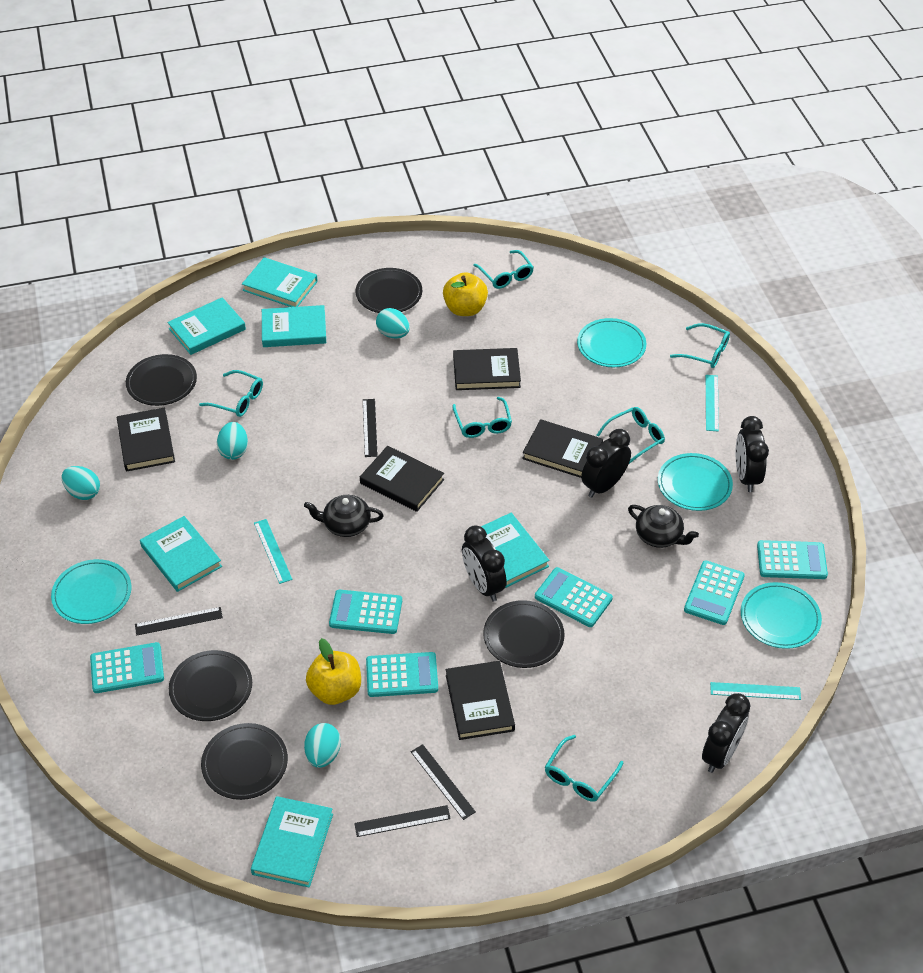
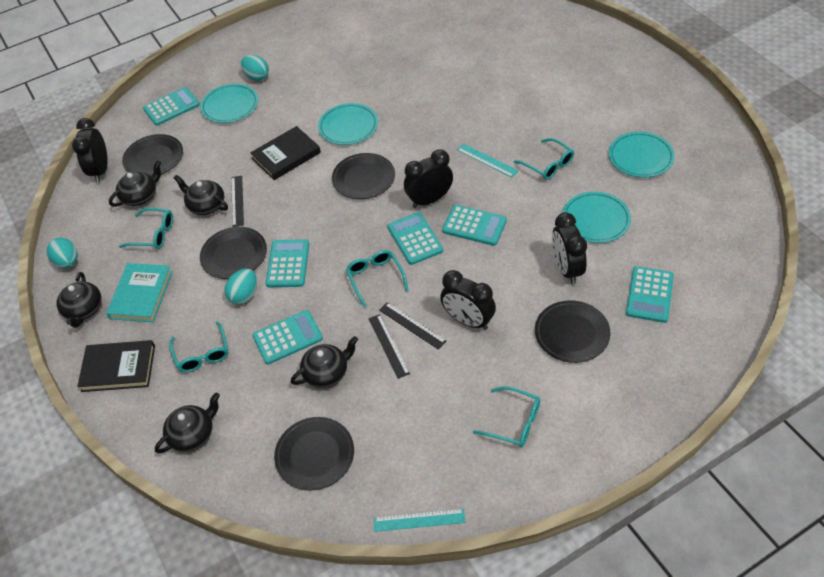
black book: [117,407,175,472] [360,446,444,512] [446,661,515,740] [453,348,521,390] [522,419,603,478] = 5 -> [77,340,155,392] [250,126,321,180] = 2
black ruler: [135,607,223,636] [354,805,451,837] [363,399,378,457] [411,744,476,820] = 4 -> [231,176,244,227] [369,314,410,379] [379,302,447,350] = 3
black teapot: [304,495,384,537] [628,505,699,548] = 2 -> [56,272,102,328] [109,160,162,207] [155,393,220,453] [174,175,228,215] [291,336,358,388] = 5
turquoise book: [140,516,222,592] [167,297,246,355] [242,257,318,307] [251,796,333,888] [262,305,326,347] [481,512,550,588] = 6 -> [106,263,173,322] = 1
turquoise egg: [62,466,100,500] [217,422,248,460] [304,723,341,768] [376,308,410,339] = 4 -> [46,238,78,268] [224,269,257,305] [241,55,269,81] = 3
turquoise glasses: [199,370,263,417] [453,397,512,438] [473,250,534,289] [545,735,623,802] [597,407,665,464] [670,323,730,368] = 6 -> [119,208,173,249] [169,321,229,372] [346,250,409,307] [473,386,540,447] [514,138,574,180] = 5
turquoise ruler: [254,519,292,584] [706,375,719,431] [710,682,801,700] = 3 -> [374,509,465,532] [457,143,518,177] = 2
yellow apple: [306,638,361,705] [443,272,488,316] = 2 -> none = 0

